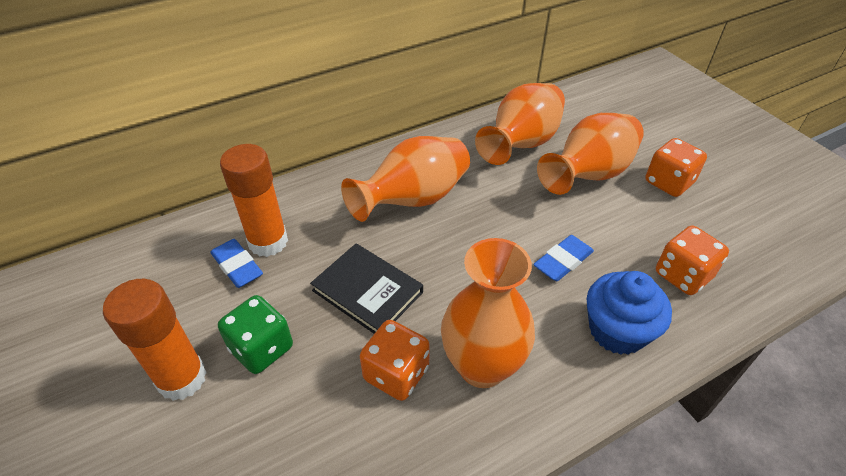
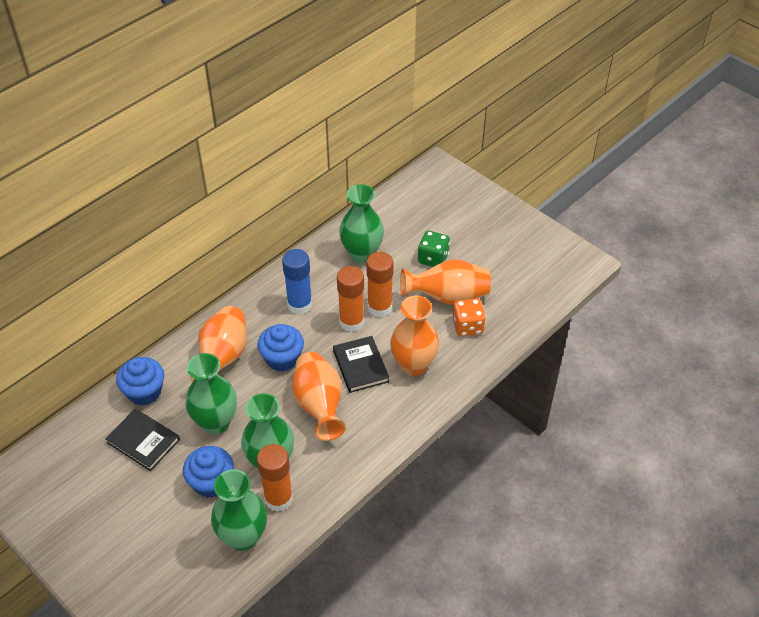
black book: [310,244,423,334] = 1 -> [105,408,180,471] [333,336,390,393] = 2
blue cupcake: [587,271,672,355] = 1 -> [116,357,164,406] [183,446,234,498] [258,324,304,372] = 3
blue eraser: [210,239,263,288] [533,235,594,281] = 2 -> none = 0
blue glue stick: none = 0 -> [282,249,312,315] = 1
green vase: none = 0 -> [185,353,237,434] [211,469,267,551] [241,393,294,469] [339,184,384,263] = 4
orange dice: [360,320,430,401] [646,138,707,197] [656,226,729,295] = 3 -> [453,298,486,336] = 1
orange glue stick: [103,279,207,401] [220,144,288,257] = 2 -> [257,444,293,512] [337,266,364,332] [366,252,394,317] = 3

